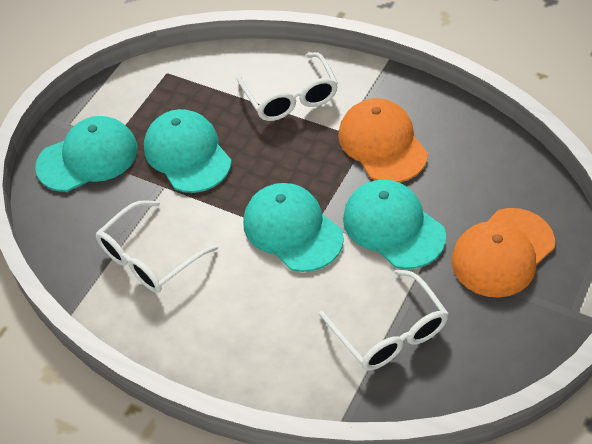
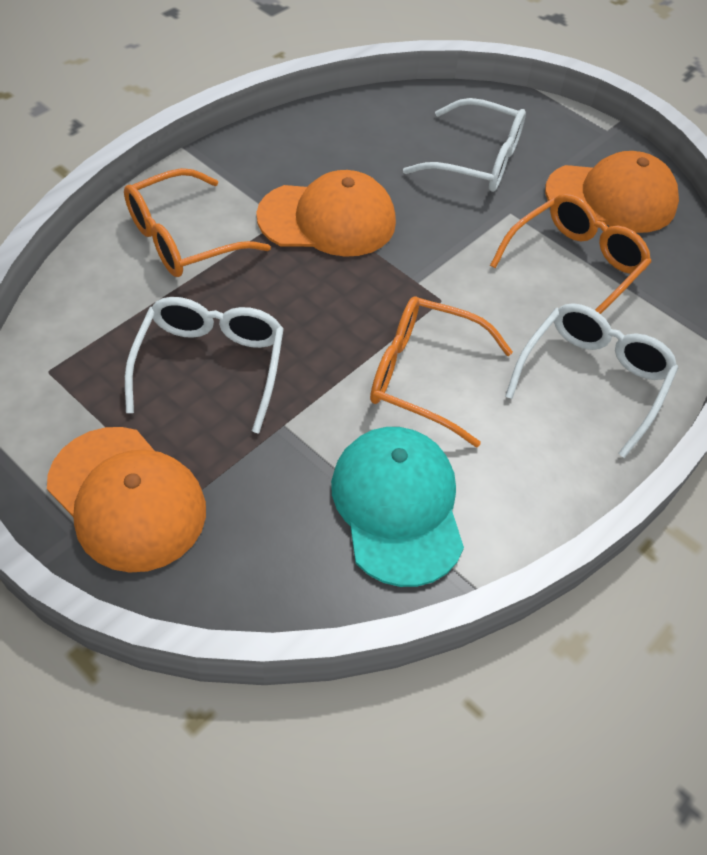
orange cap: [338,98,428,183] [451,208,555,298] = 2 -> [47,427,206,573] [256,170,396,257] [545,151,679,233] = 3
orange glasses: none = 0 -> [124,168,271,277] [370,296,513,447] [490,194,651,314] = 3
turquoise cap: [35,116,138,192] [144,109,232,193] [243,183,344,272] [343,180,446,269] = 4 -> [331,427,464,587] = 1

